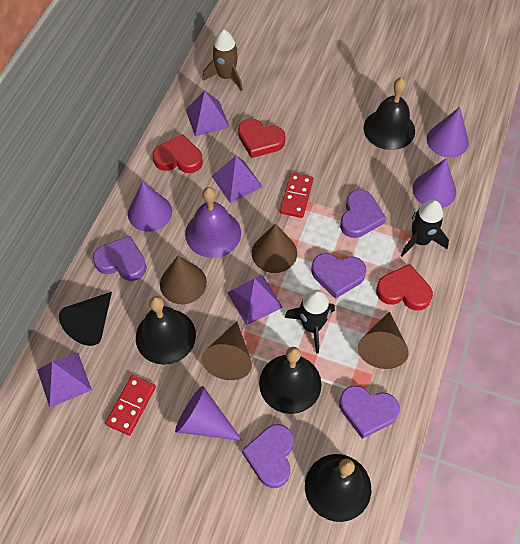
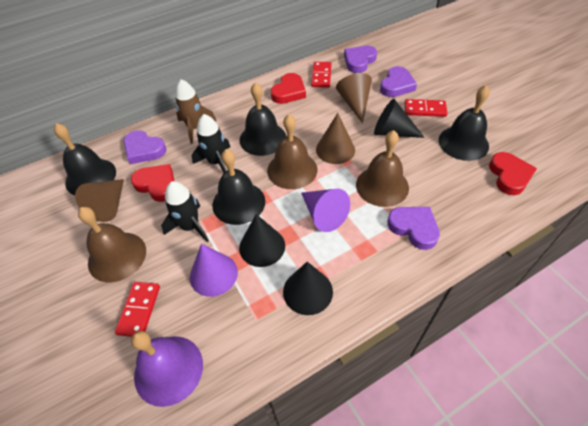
black cone: [59,292,112,346] = 1 -> [239,214,285,267] [283,262,333,315] [374,99,425,138] = 3
brown bell: none = 0 -> [78,207,146,282] [267,114,317,189] [356,130,409,207] = 3
brown cone: [160,256,207,304] [202,321,252,380] [252,224,297,273] [358,311,409,369] = 4 -> [75,179,124,222] [316,113,355,164] [336,73,372,123] = 3
purple cone: [128,182,172,232] [175,386,242,441] [413,158,456,208] [427,107,469,158] = 4 -> [190,244,238,297] [301,189,350,232] = 2
purple heart: [93,236,147,281] [242,424,294,488] [311,253,366,299] [339,386,400,439] [340,190,386,238] = 5 -> [124,130,166,164] [344,46,377,73] [380,66,417,97] [387,207,440,250] = 4
purple pyramid: [37,353,92,407] [186,91,229,136] [212,156,263,203] [227,276,283,325] = 4 -> none = 0
red domino: [105,375,156,436] [280,173,313,218] = 2 -> [115,282,160,337] [311,62,332,88] [404,99,447,117] = 3

